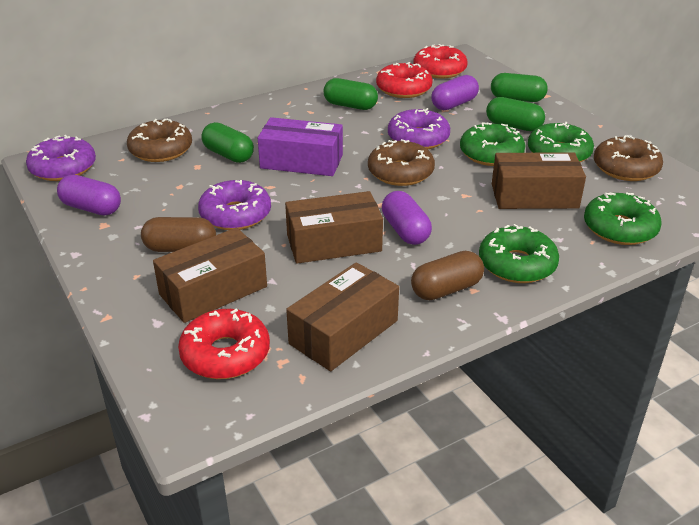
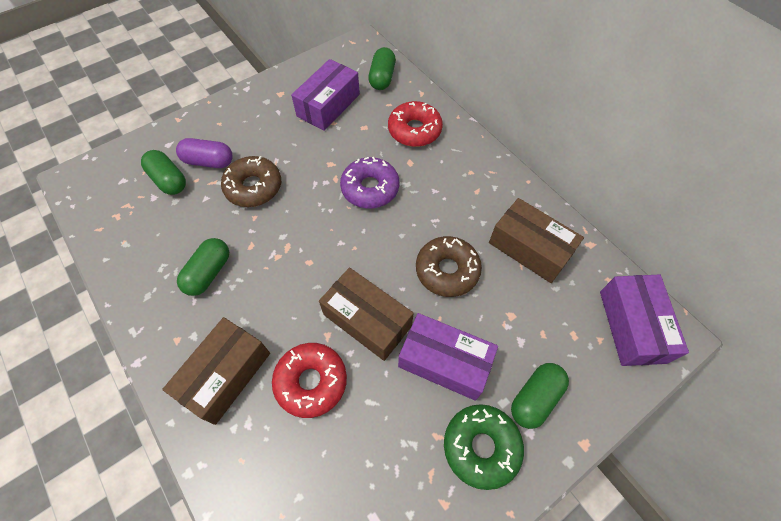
brown box: [153,228,267,323] [285,191,383,264] [286,262,399,371] [492,152,586,209] = 4 -> [162,317,270,425] [319,268,414,361] [489,198,584,283] = 3
brown capsule: [141,217,216,252] [411,251,484,300] = 2 -> none = 0
brown donut: [127,119,192,162] [368,139,435,186] [594,135,663,181] = 3 -> [221,156,281,207] [416,236,482,297] = 2
green donut: [460,122,525,166] [479,224,559,283] [528,122,594,162] [584,192,662,245] = 4 -> [444,404,524,490] = 1
purple box: [258,117,343,176] = 1 -> [291,59,360,131] [398,313,498,401] [600,274,689,366] = 3
purple capsule: [57,175,121,215] [382,191,432,245] [431,75,479,110] = 3 -> [176,138,233,168] = 1
purple donut: [26,135,96,181] [198,180,271,230] [388,108,450,149] = 3 -> [340,157,399,208] = 1
red donut: [178,309,270,379] [376,62,433,98] [414,44,468,79] = 3 -> [272,343,347,418] [388,101,443,147] = 2

